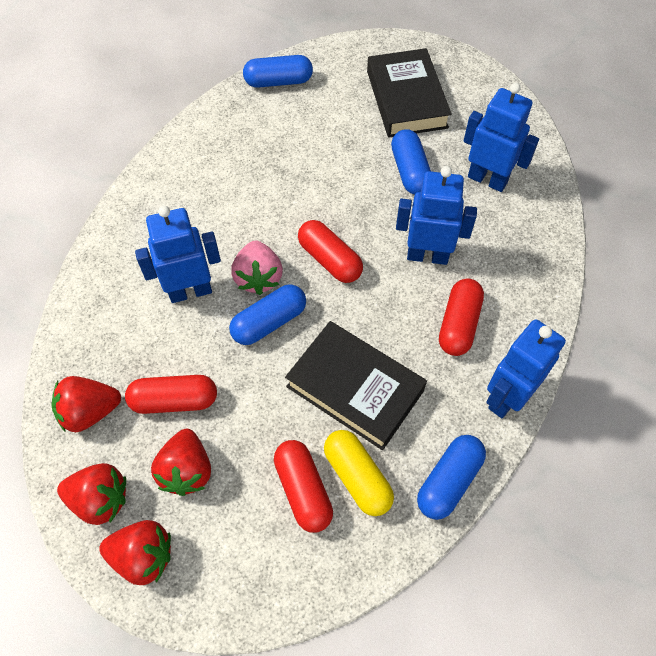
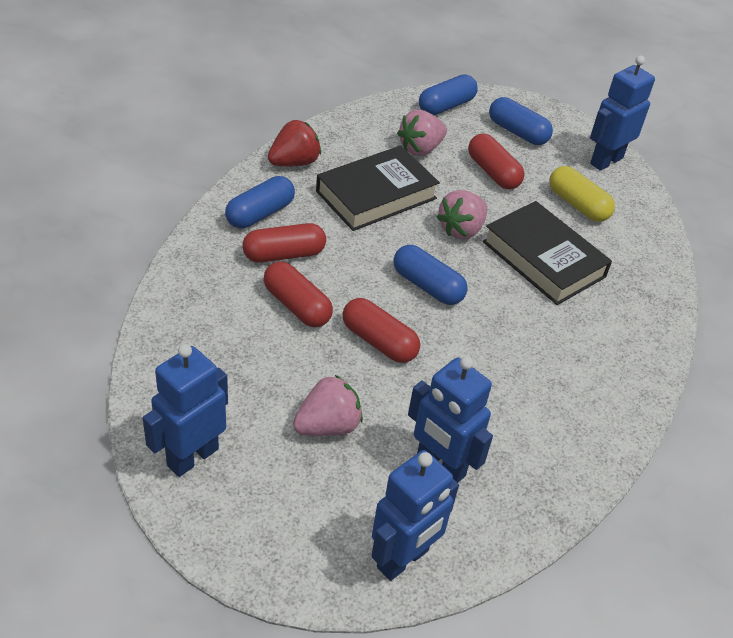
pink strawberry: [231,241,283,295] = 1 -> [293,374,363,436] [397,110,447,156] [437,190,487,239] = 3
red strawberry: [52,376,121,432] [57,463,126,525] [99,520,171,585] [151,429,211,496] = 4 -> [268,120,321,166] = 1

